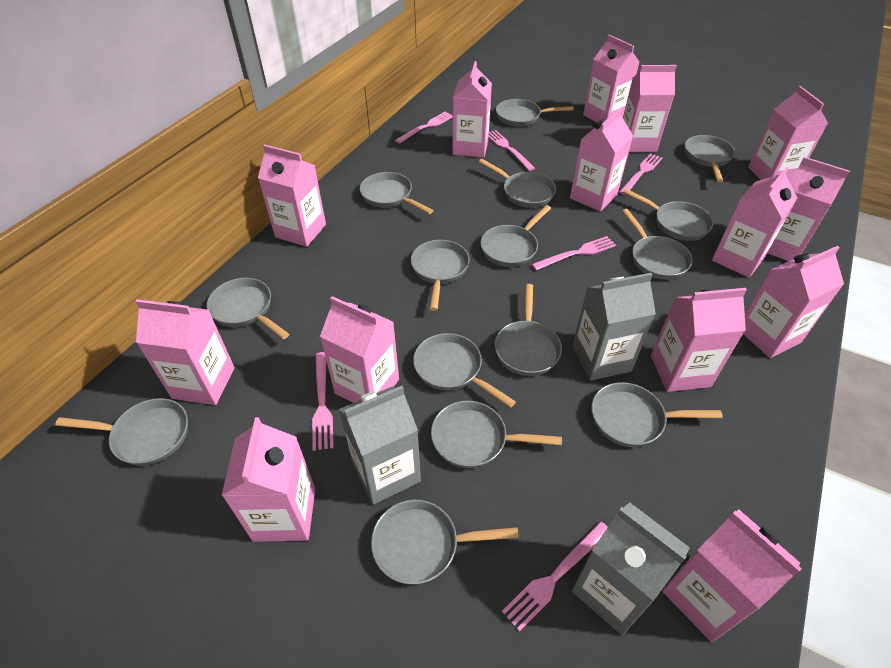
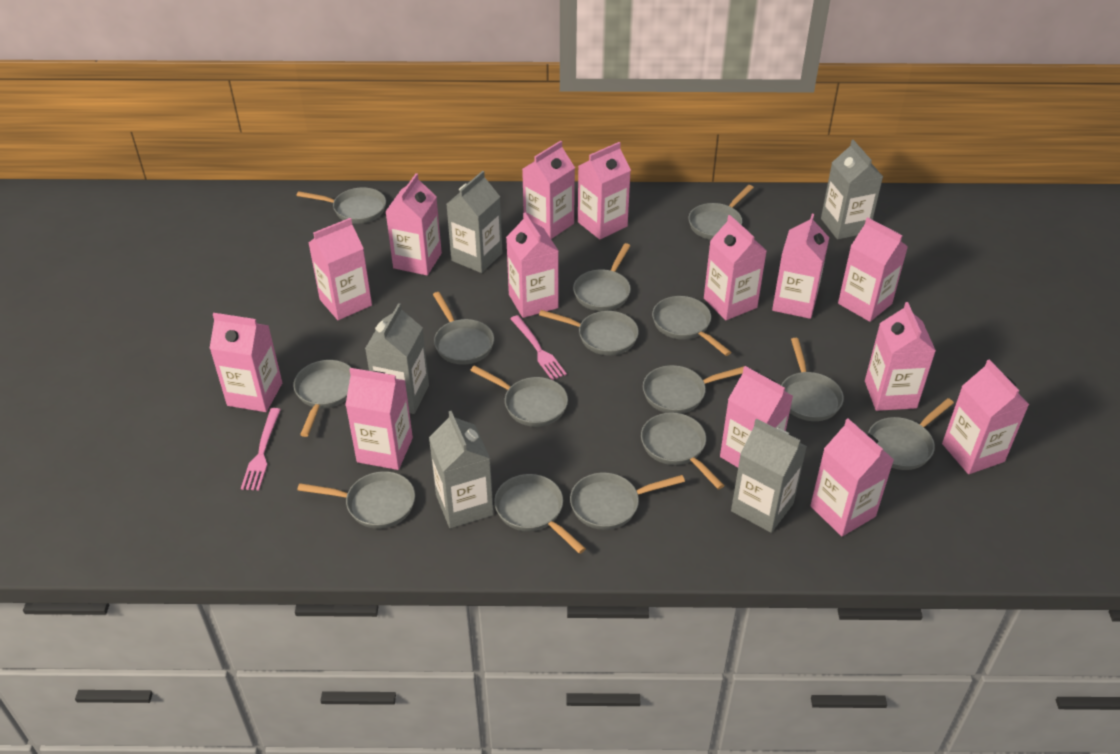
grey carton: [339,386,421,505] [572,273,656,381] [572,502,690,635] = 3 -> [365,303,429,414] [429,411,494,528] [447,171,503,273] [731,419,807,533] [821,140,883,239] = 5
pink fork: [312,352,334,451] [395,112,453,144] [489,130,535,171] [502,521,608,632] [531,236,616,270] [619,153,662,195] = 6 -> [241,408,281,490] [510,315,567,380] = 2

